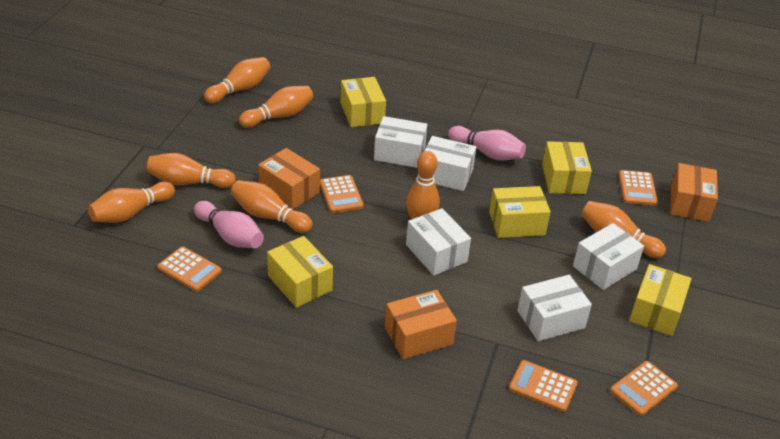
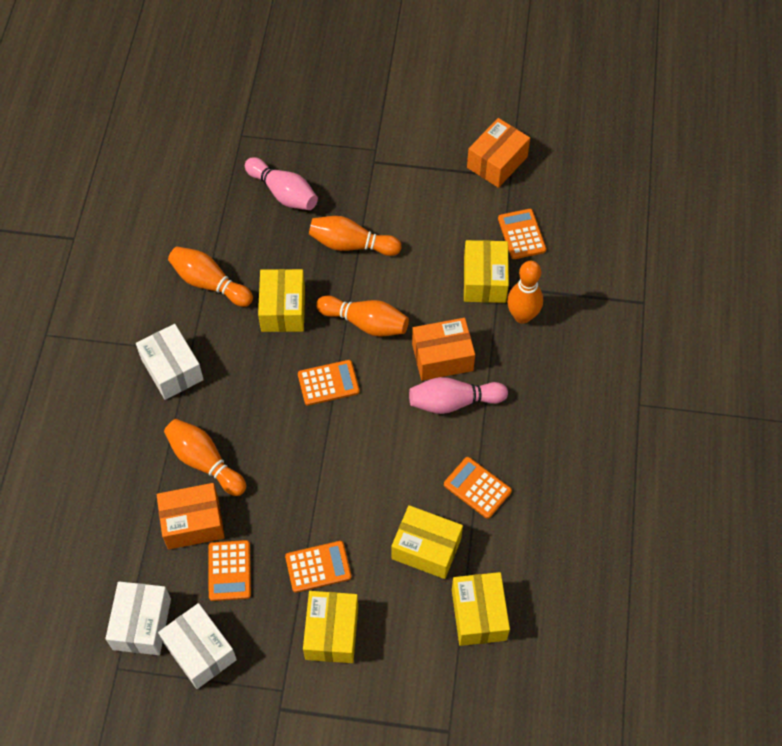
orange bowling pin: [88,182,175,223] [147,153,236,188] [204,57,270,103] [231,180,313,233] [239,86,313,128] [406,151,440,220] [581,201,666,258] = 7 -> [164,419,246,496] [168,246,253,307] [309,216,401,256] [316,295,409,337] [507,261,543,324] = 5
white box: [374,116,427,168] [406,208,471,275] [425,136,476,191] [517,275,592,341] [573,223,644,290] = 5 -> [105,581,171,655] [136,324,204,400] [158,603,237,689] = 3

